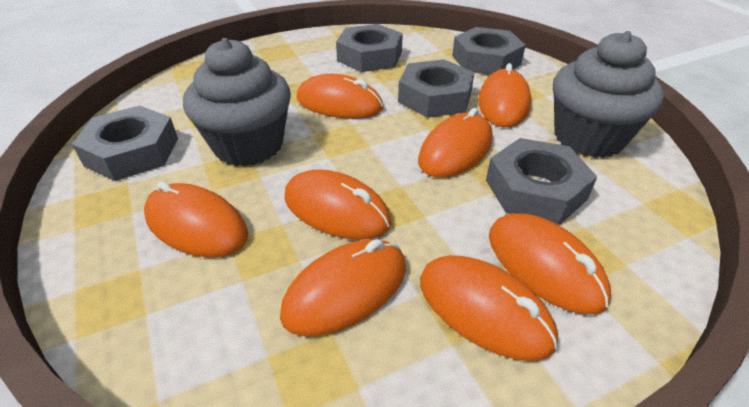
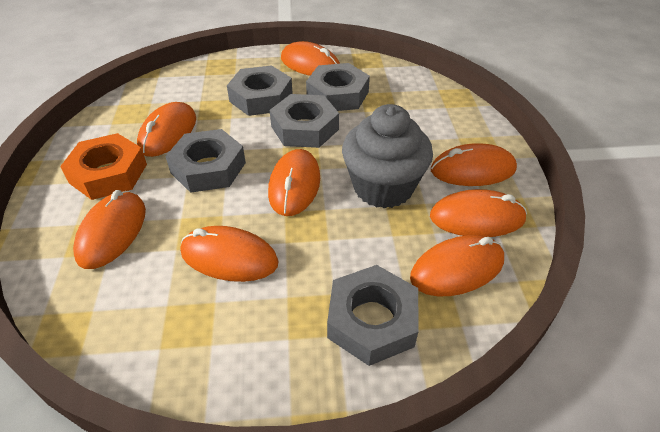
grey cupcake: [183,38,291,166] [553,31,664,158] = 2 -> [342,104,433,209] = 1
orange nut: none = 0 -> [60,133,147,200] = 1

